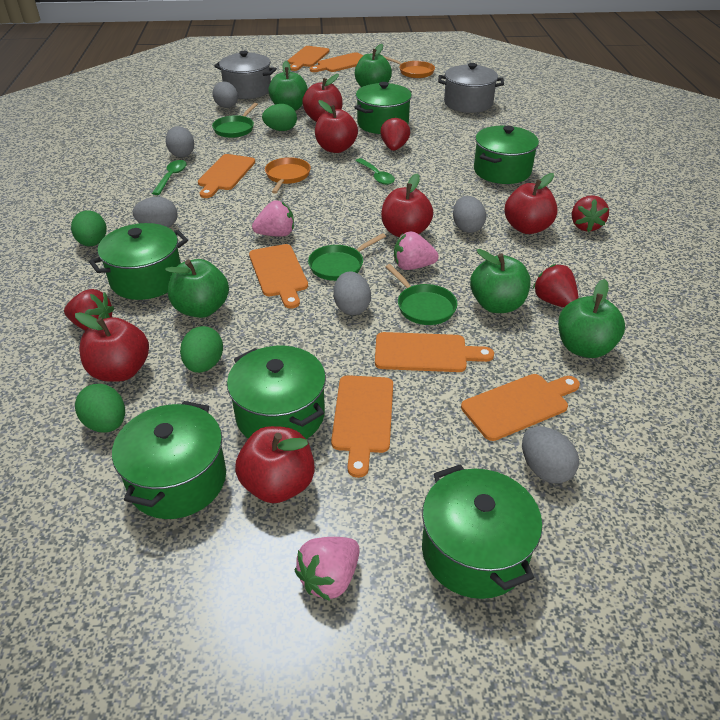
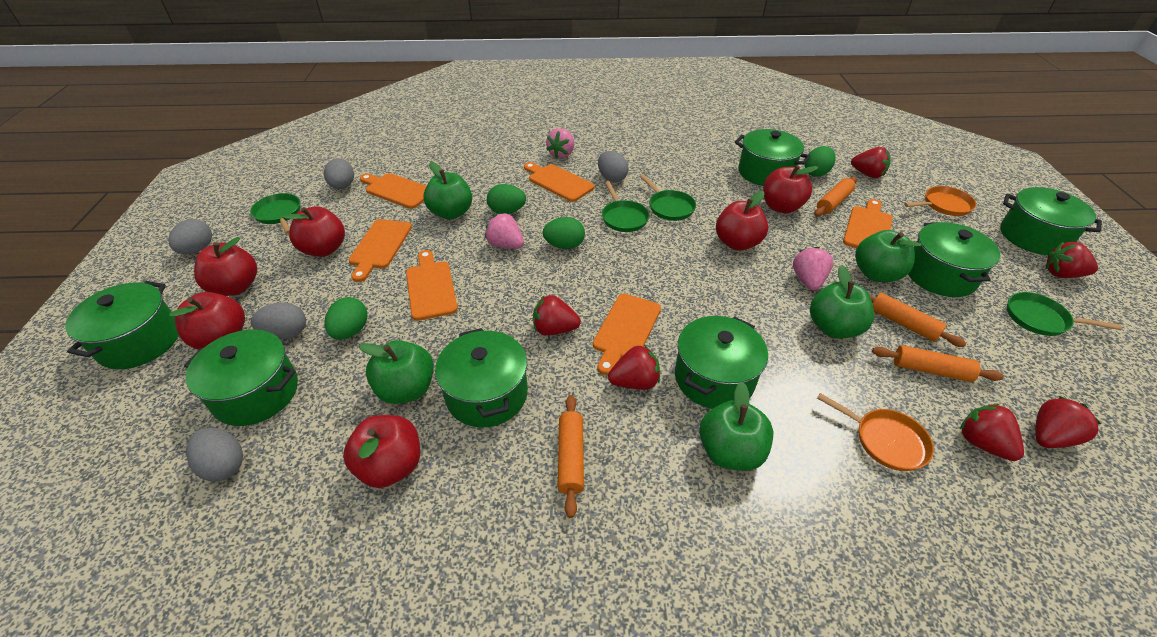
green pan: [212,103,258,138] [308,233,386,281] [385,264,457,325] = 3 -> [250,193,300,234] [602,181,649,232] [640,174,696,221] [1007,292,1122,336] = 4
green pot: [89,223,188,300] [112,401,226,519] [227,346,326,439] [354,82,412,134] [422,465,542,599] [474,126,539,184] = 6 -> [65,281,179,369] [184,329,298,426] [435,328,528,428] [675,316,768,409] [735,129,810,186] [908,222,1000,297] [1001,187,1102,255] = 7
green spoon: [152,160,187,195] [355,158,395,185] = 2 -> none = 0
grey egg: [133,197,177,228] [166,126,194,157] [212,81,238,108] [334,272,371,315] [453,196,486,233] [522,426,579,484] = 6 -> [168,219,212,254] [186,428,243,481] [251,303,306,340] [324,159,354,189] [598,151,629,182] = 5
grey pot: [214,51,277,99] [438,63,504,113] = 2 -> none = 0
orange cutting board: [198,154,255,198] [249,244,308,309] [288,46,329,71] [310,52,363,72] [331,375,393,478] [375,332,494,372] [461,374,580,441] = 7 -> [348,219,412,282] [360,173,426,209] [406,250,458,321] [524,162,595,202] [593,294,661,375] [843,199,893,248] = 6
orange rolling pin: none = 0 -> [558,395,584,518] [814,176,857,217] [868,293,967,347] [872,345,1004,382] = 4
red strawberry: [64,289,114,331] [380,116,410,151] [533,264,578,308] [572,195,609,232] = 4 -> [533,295,581,336] [608,345,660,390] [851,147,891,178] [960,404,1024,461] [1035,396,1101,448] [1046,242,1098,278] = 6

